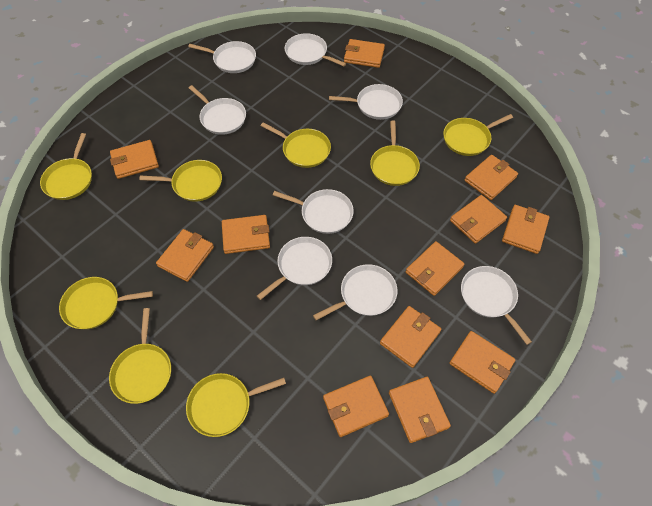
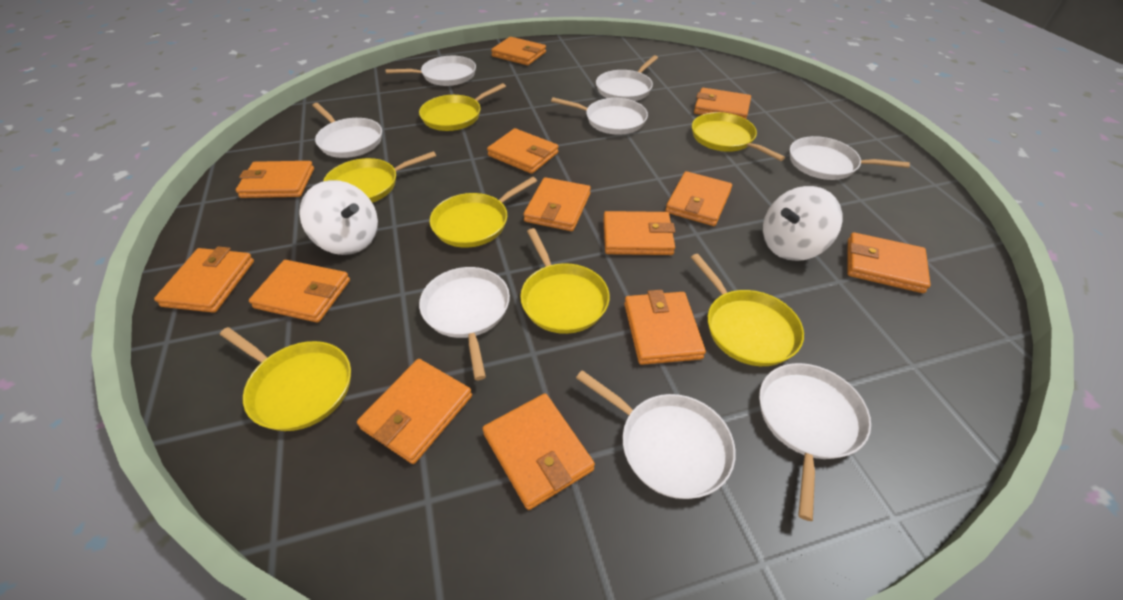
orange wallet: [110,140,159,179] [156,229,214,282] [222,215,270,254] [323,376,389,437] [344,39,385,68] [380,306,442,368] [389,377,451,443] [406,241,465,296] [450,195,507,244] [450,331,515,394] [464,155,518,200] [502,205,550,254] = 12 -> [154,247,254,313] [236,161,314,198] [249,260,350,323] [357,359,472,464] [482,393,595,510] [487,128,559,174] [491,37,546,65] [523,177,591,231] [603,211,675,255] [624,290,706,365] [665,171,732,226] [694,88,751,119] [847,232,931,293] = 13
white spinning top: none = 0 -> [299,180,378,255] [763,186,842,261] = 2
yellow pan: [40,133,92,200] [59,277,153,329] [109,308,171,404] [139,160,222,202] [186,373,286,437] [261,122,331,168] [370,121,420,186] [443,114,513,156] = 8 -> [220,327,351,431] [323,151,436,203] [419,83,506,131] [430,177,537,248] [520,228,610,334] [691,254,804,366] [692,112,785,161] = 7

